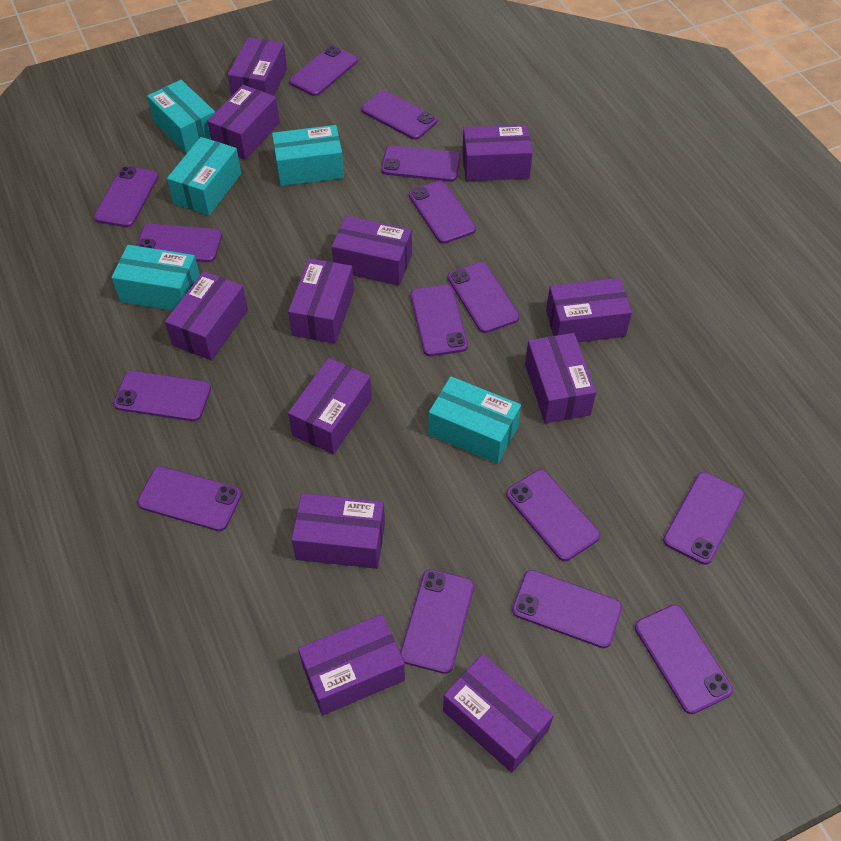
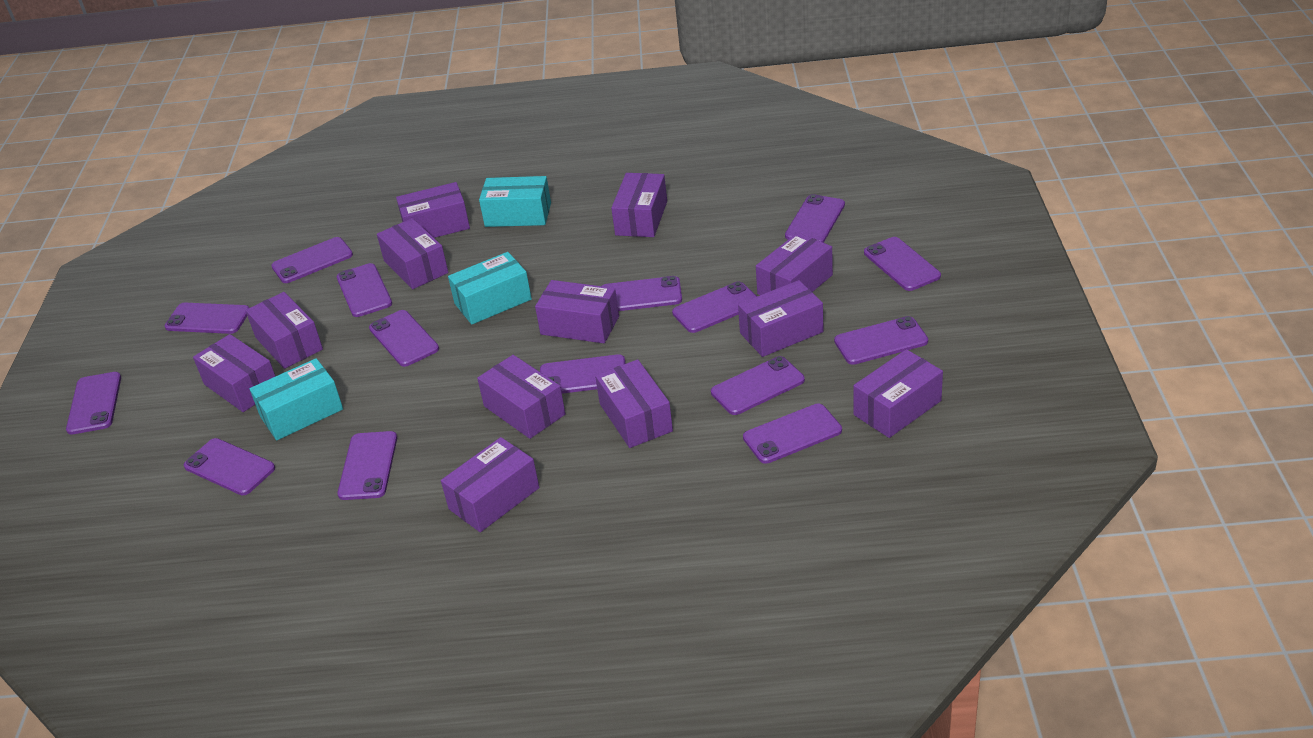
turquoise box: [111,245,200,311] [147,80,215,154] [167,137,241,216] [272,125,344,186] [428,376,521,464] = 5 -> [250,358,343,441] [448,252,532,324] [479,176,551,227] = 3

